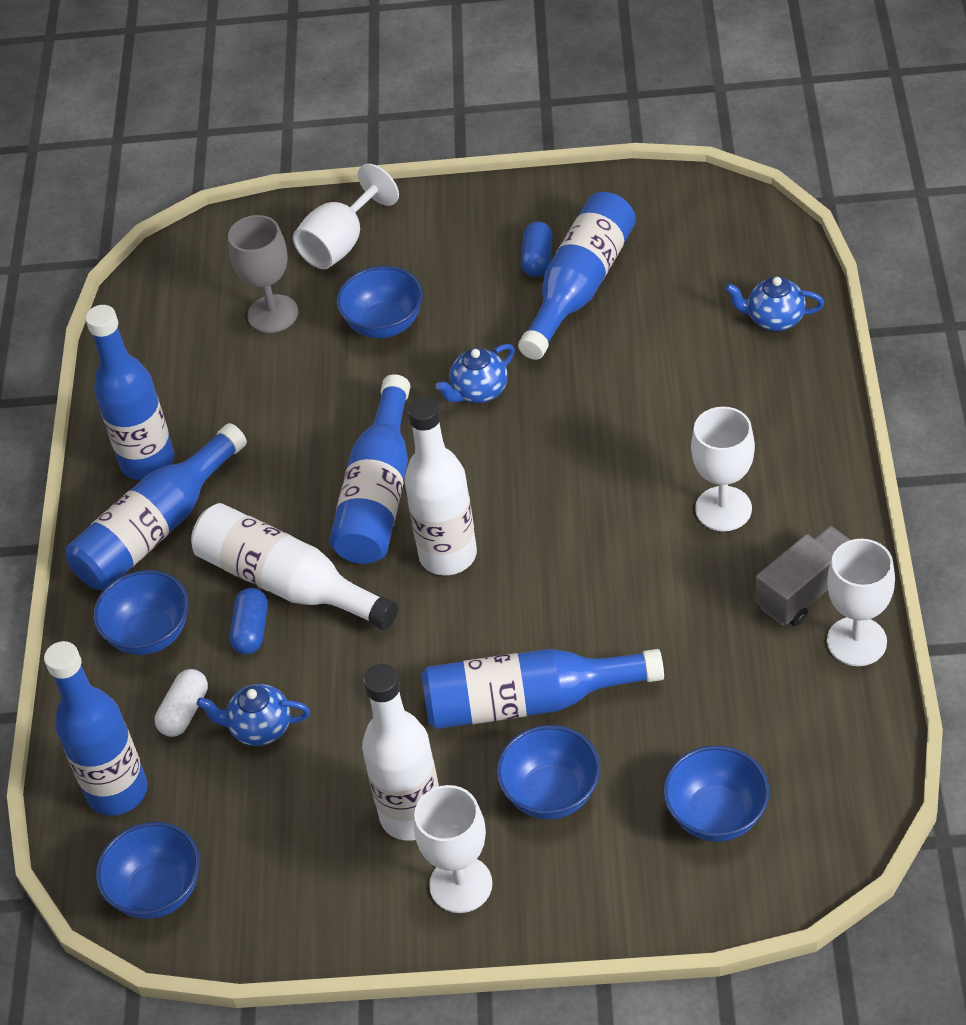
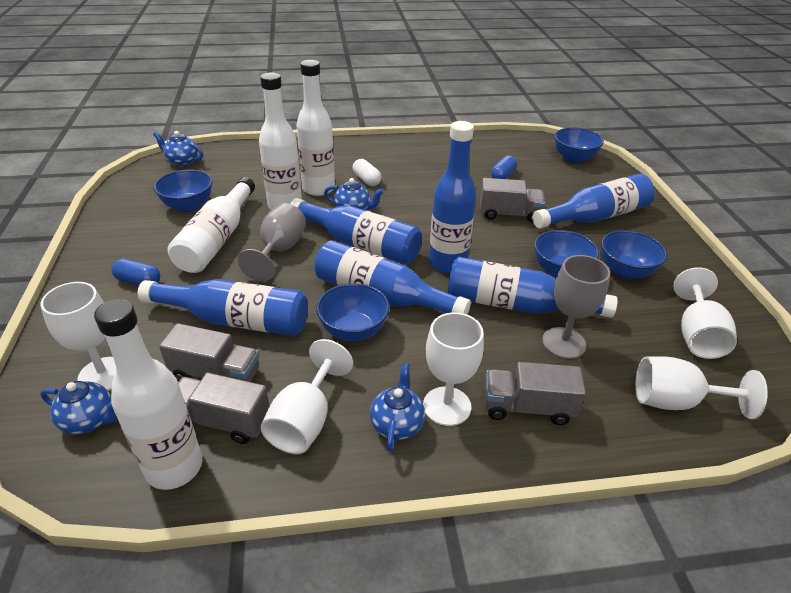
blue teapot: [197,684,310,746] [436,344,515,403] [725,276,824,331] = 3 -> [40,381,118,435] [153,131,203,166] [324,178,384,210] [370,363,425,451] = 4
grey goblet: [228,215,298,333] = 1 -> [238,203,306,281] [542,255,610,359] = 2
grey truck: [756,526,850,626] = 1 -> [159,323,259,382] [178,373,269,444] [480,178,546,223] [485,362,586,425] = 4
white bottle: [191,503,398,630] [362,664,439,841] [404,396,477,575] = 3 -> [94,299,202,490] [167,177,255,273] [259,73,302,210] [296,60,335,196] = 4
white goblet: [293,164,399,269] [414,785,493,913] [691,407,755,531] [827,539,895,666] = 4 -> [40,282,116,391] [261,339,353,454] [423,312,484,426] [635,356,768,419] [673,267,737,359] = 5

